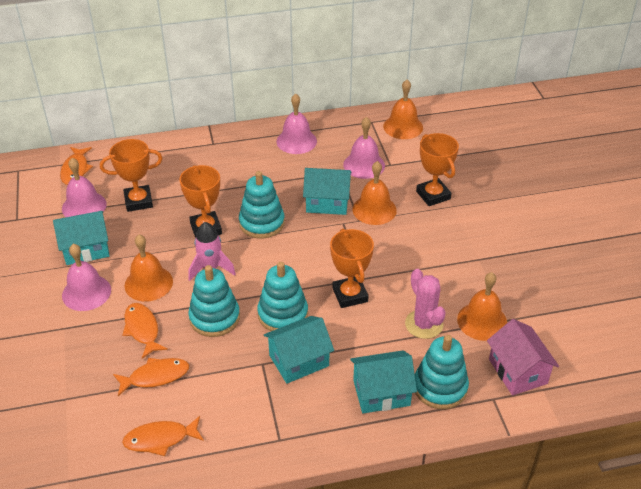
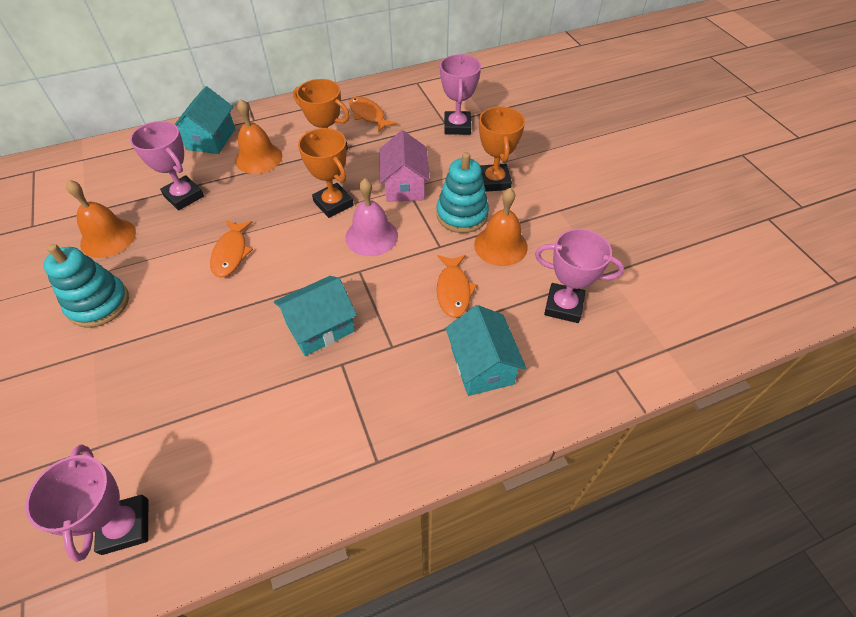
orange bell: [125,234,173,302] [352,161,397,225] [383,80,423,139] [457,272,507,341] = 4 -> [66,180,136,258] [235,99,282,174] [474,188,528,266] = 3
orange fish: [60,147,93,185] [113,358,189,396] [122,416,204,456] [123,303,168,359] = 4 -> [210,220,253,277] [349,96,397,133] [437,255,477,318] = 3
orange trophy: [100,139,162,212] [179,165,222,238] [330,228,374,308] [416,133,459,206] = 4 -> [293,79,350,150] [298,128,354,218] [479,107,525,192] = 3
pink bell: [62,158,107,217] [62,244,111,311] [277,93,317,154] [343,117,385,179] = 4 -> [346,178,398,256] = 1
pink cactus: [405,269,445,339] = 1 -> none = 0
pink rocket: [188,222,236,281] = 1 -> none = 0
pink trophy: none = 0 -> [26,444,148,562] [130,121,204,210] [440,54,481,135] [535,229,624,323] = 4
turquoise house: [53,211,110,265] [264,316,334,384] [303,168,352,215] [350,350,417,413] = 4 -> [175,86,235,154] [274,276,357,356] [445,305,526,396] = 3
turquoise stacking toy: [188,265,240,337] [239,171,285,239] [257,262,308,331] [415,335,469,409] = 4 -> [43,244,129,328] [436,152,489,233] = 2

